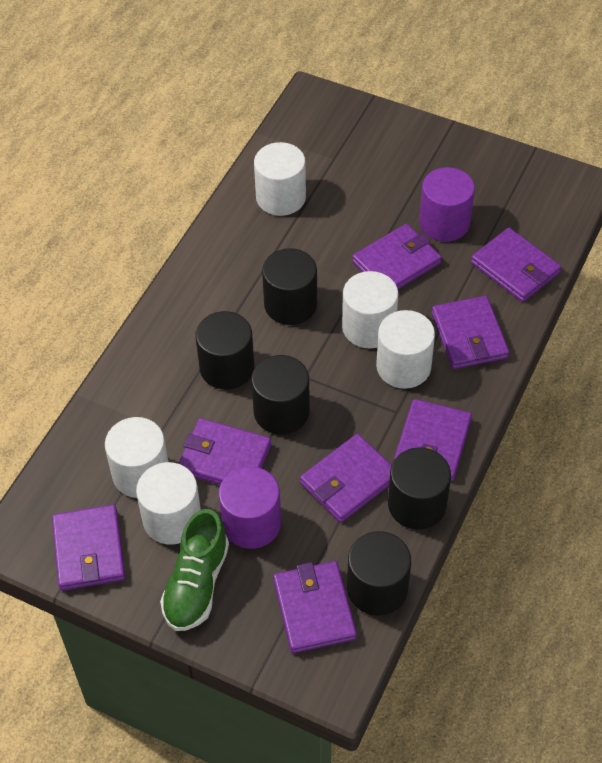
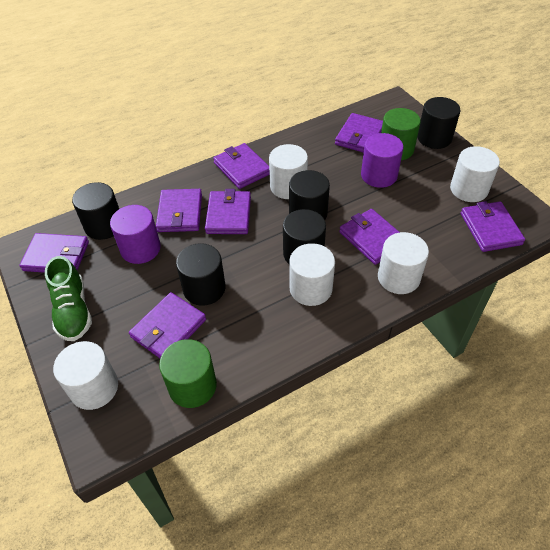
green cylinder: none = 0 -> [159,339,217,408] [381,108,421,160] = 2

